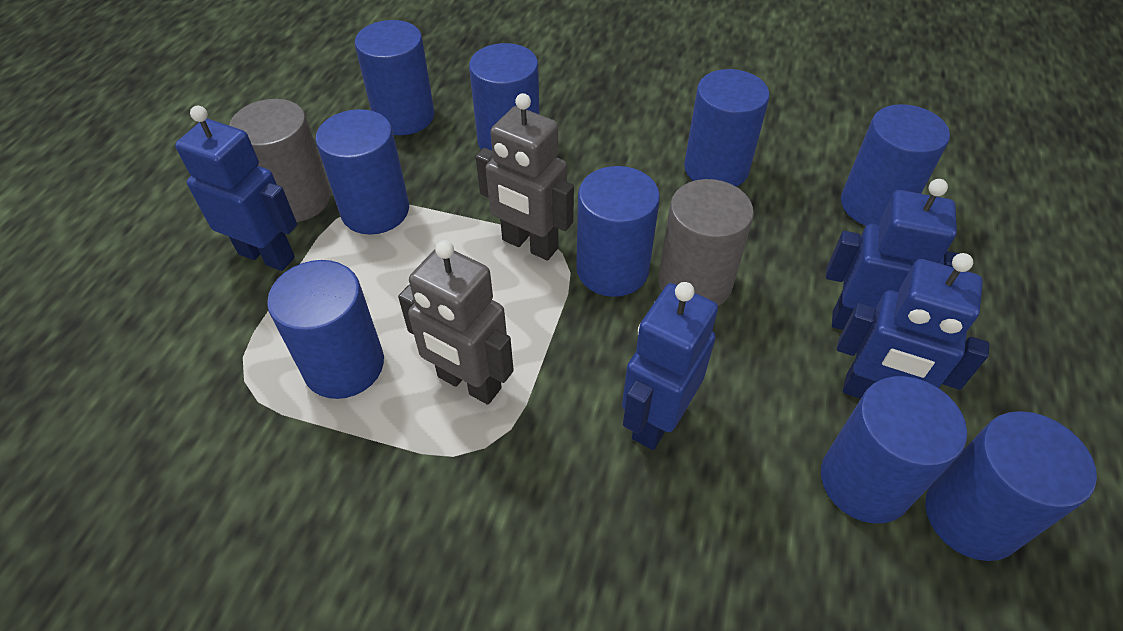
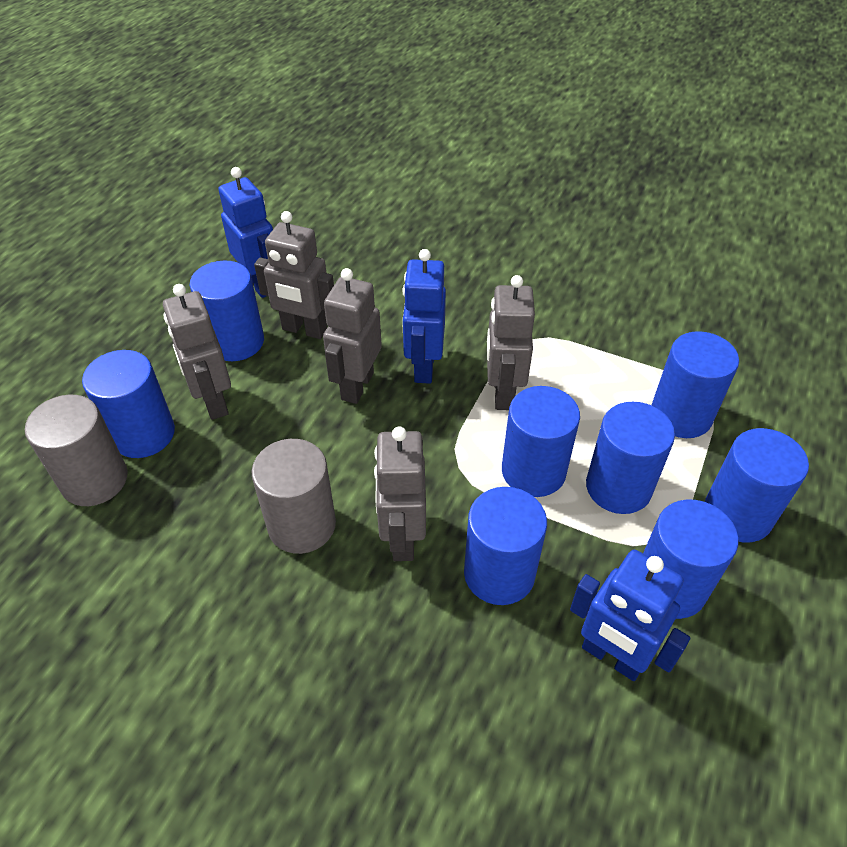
blue cylinder: [267,260,384,399] [315,109,409,235] [355,20,434,135] [469,43,540,150] [576,166,660,297] [684,69,770,187] [821,376,967,523] [841,104,950,226] [925,411,1097,561] = 9 -> [82,350,175,458] [190,261,264,361] [464,487,547,605] [502,386,580,497] [586,402,675,514] [643,499,738,619] [651,331,739,438] [705,428,809,543] = 8
blue robot: [175,105,297,271] [622,282,718,450] [826,179,960,330] [837,253,990,399] = 4 -> [218,167,273,298] [402,249,446,384] [570,550,690,681] = 3
grey robot: [398,240,514,405] [476,93,574,260] = 2 -> [163,284,231,420] [254,211,334,339] [323,268,382,404] [374,426,426,561] [487,275,535,410] = 5

